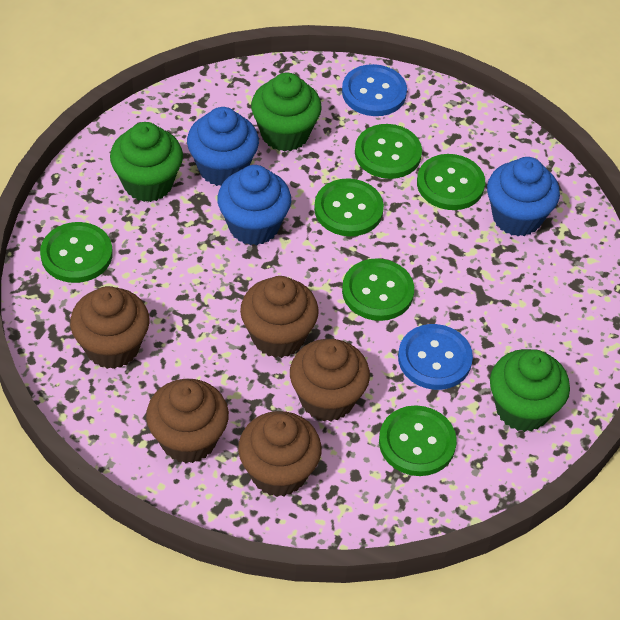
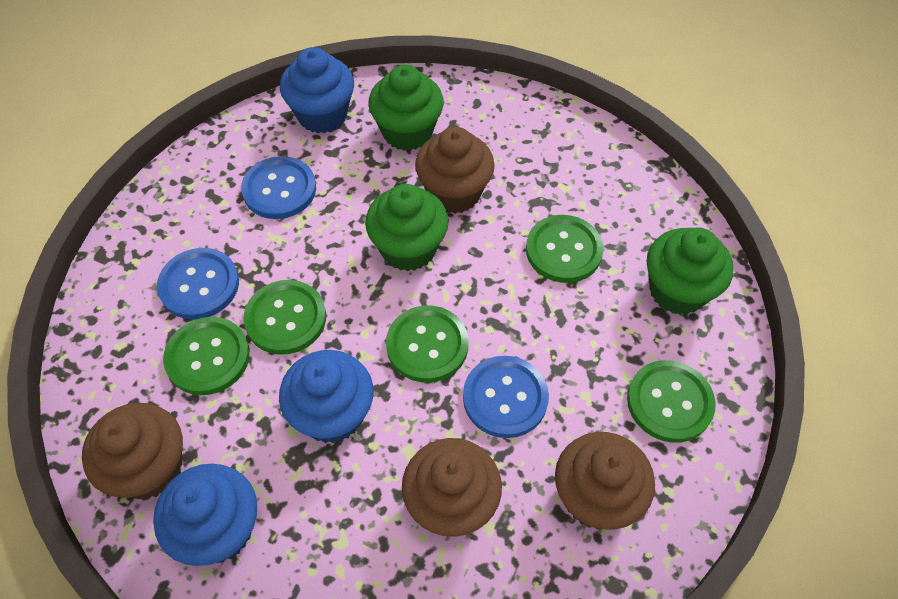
blue button: [342,64,407,116] [398,324,473,390] = 2 -> [157,248,239,319] [241,156,316,219] [463,356,549,438] = 3
brown cupcake: [70,286,150,369] [146,379,229,464] [238,411,321,497] [240,276,319,358] [290,339,370,421] = 5 -> [82,403,183,499] [402,438,502,537] [415,127,495,214] [555,432,655,529] = 4
green button: [40,222,113,283] [314,178,384,236] [342,258,414,321] [355,124,422,179] [379,405,457,476] [417,154,485,210] = 6 -> [163,317,250,395] [243,280,326,355] [386,305,468,382] [526,215,604,283] [627,360,716,443] = 5

